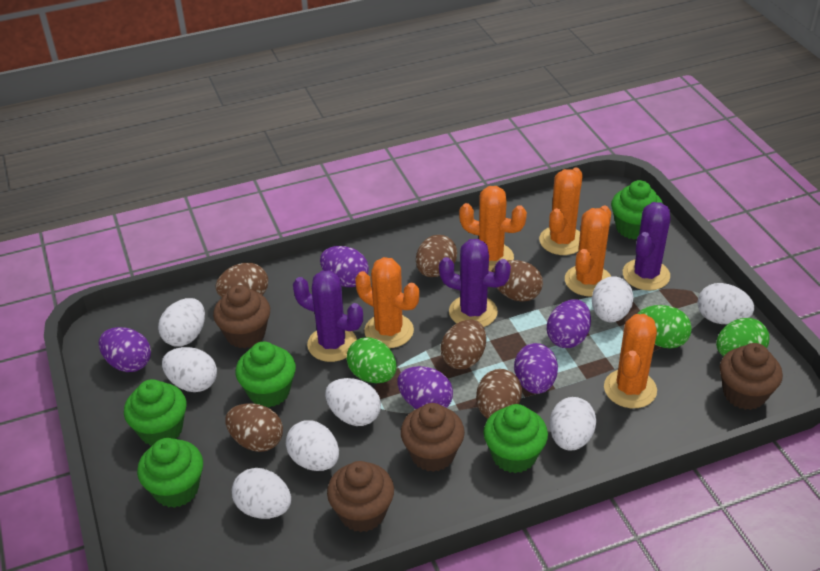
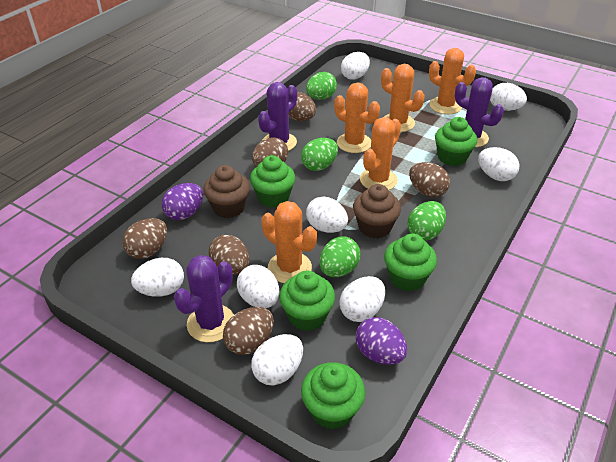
brown cupcake: [213,285,270,348] [327,461,394,532] [401,403,465,472] [720,343,783,410] = 4 -> [203,165,250,218] [353,184,401,238] = 2
green egg: [347,337,396,383] [637,305,692,348] [716,318,769,356] = 3 -> [301,138,338,171] [306,72,337,100] [319,237,360,277] [407,201,446,241] = 4
purple egg: [99,327,151,372] [320,246,369,287] [397,366,453,409] [514,343,558,394] [547,299,591,348] = 5 -> [161,183,203,220] [356,317,407,365] = 2

